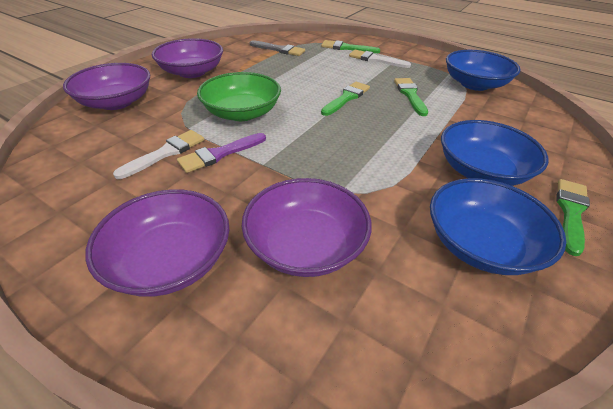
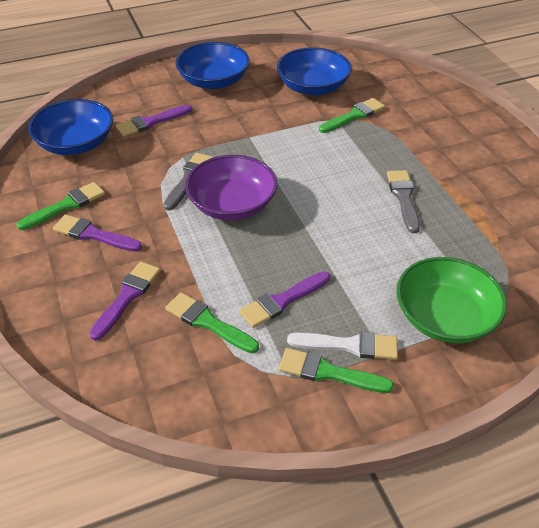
grey brush: [250,40,305,56] = 1 -> [163,153,214,211] [387,170,420,233] = 2
purple bowl: [63,63,150,110] [85,189,229,297] [152,38,223,78] [242,178,372,277] = 4 -> [185,155,277,221] = 1
purple brush: [177,133,266,173] = 1 -> [53,215,142,252] [89,261,160,341] [116,105,192,136] [239,271,330,328] = 4
white brush: [113,130,204,179] [349,50,411,68] = 2 -> [287,332,398,360] = 1

